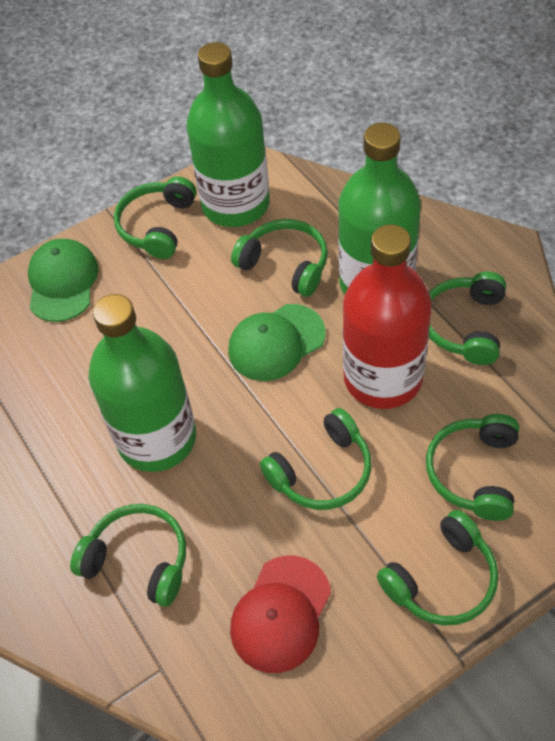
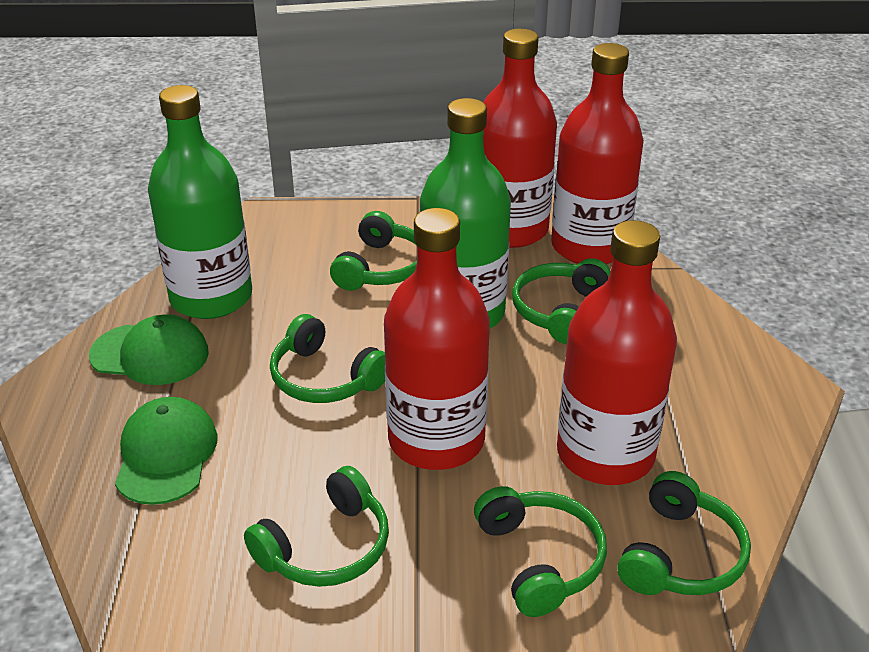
green bottle: [89,294,196,472] [186,42,270,227] [338,123,421,295] = 3 -> [148,85,252,319] [420,98,511,329] = 2
green headphones: [70,504,186,607] [114,177,197,259] [231,219,328,297] [260,408,372,510] [377,510,498,626] [426,414,519,521] [429,272,506,365] = 7 -> [244,466,389,587] [270,314,385,403] [330,211,417,291] [474,486,607,617] [512,258,611,344] [617,471,751,595] = 6
red bottle: [343,224,432,409] = 1 -> [384,208,490,470] [483,29,557,248] [551,43,644,264] [557,220,677,485] = 4
red cap: [230,556,331,673] = 1 -> none = 0

